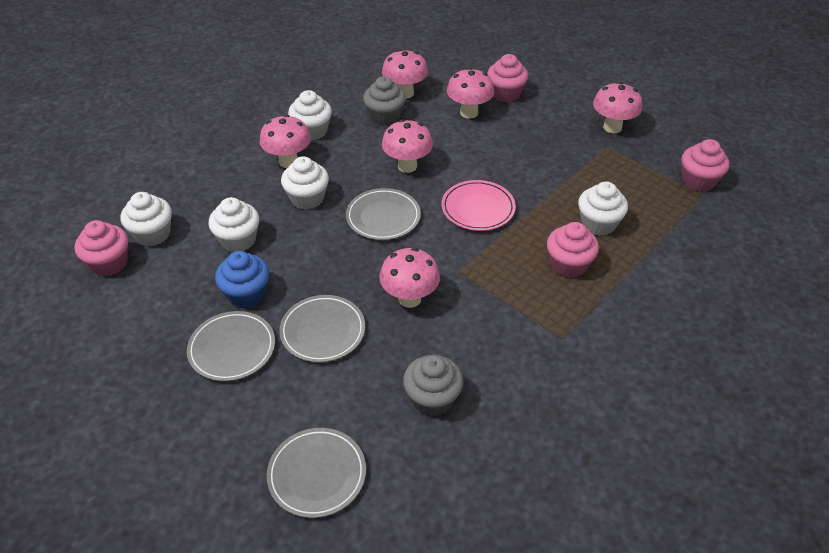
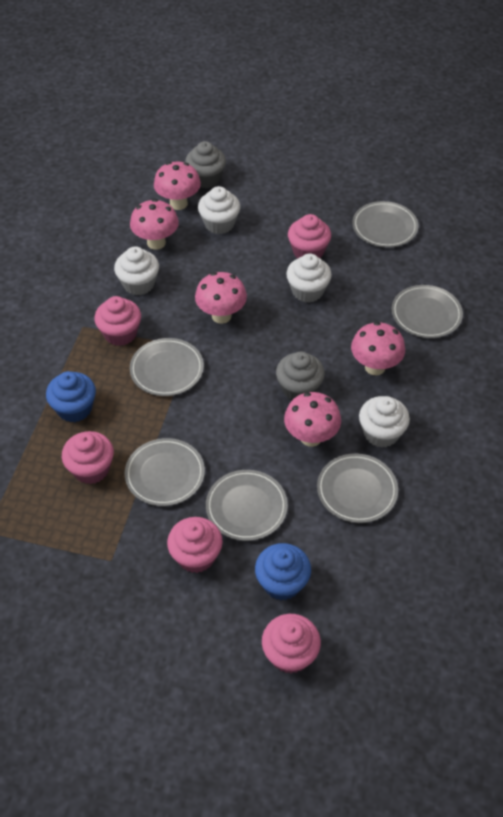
blue cupcake: [215,251,269,308] = 1 -> [46,371,96,422] [255,543,311,600] = 2
grey plate: [187,311,275,381] [267,428,366,518] [279,295,365,363] [346,188,421,240] = 4 -> [125,438,205,506] [130,338,204,396] [206,470,288,541] [317,453,398,523] [352,201,418,248] [392,285,463,338] = 6
pink cupcake: [75,220,128,276] [487,54,528,102] [547,222,599,278] [682,139,730,192] = 4 -> [62,431,114,484] [94,296,141,346] [167,517,223,573] [262,614,321,674] [288,214,331,259] = 5
pink mushroom: [259,115,311,168] [379,248,440,308] [382,49,428,99] [382,119,433,173] [447,68,494,119] [593,82,642,133] = 6 -> [130,199,179,250] [154,161,201,210] [195,272,247,324] [284,392,341,447] [351,322,405,375] = 5
pink plate: [442,180,516,231] = 1 -> none = 0
white cupcake: [121,192,172,246] [208,197,259,252] [281,156,329,210] [288,90,332,140] [578,181,628,236] = 5 -> [114,246,159,295] [198,186,240,234] [286,254,332,303] [359,396,410,448] = 4

